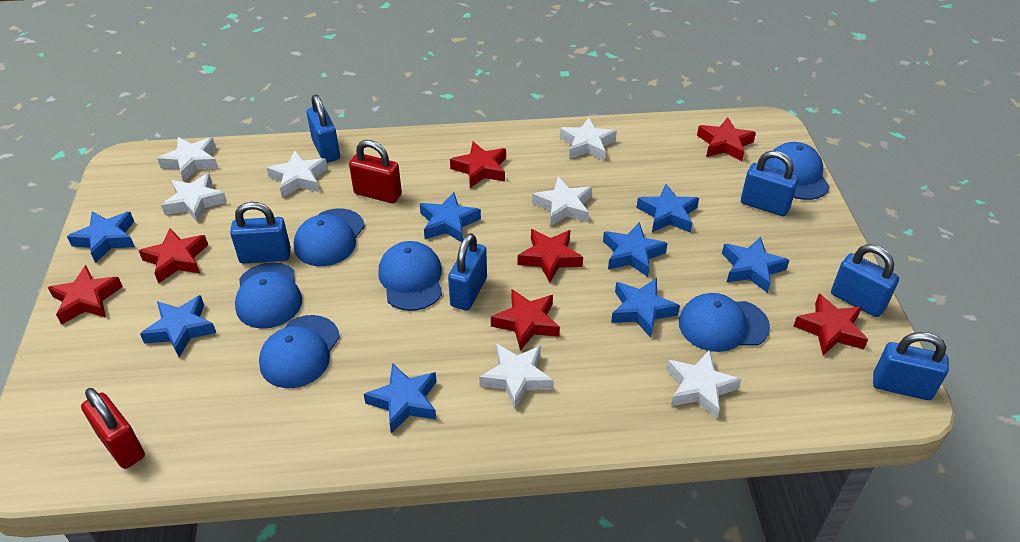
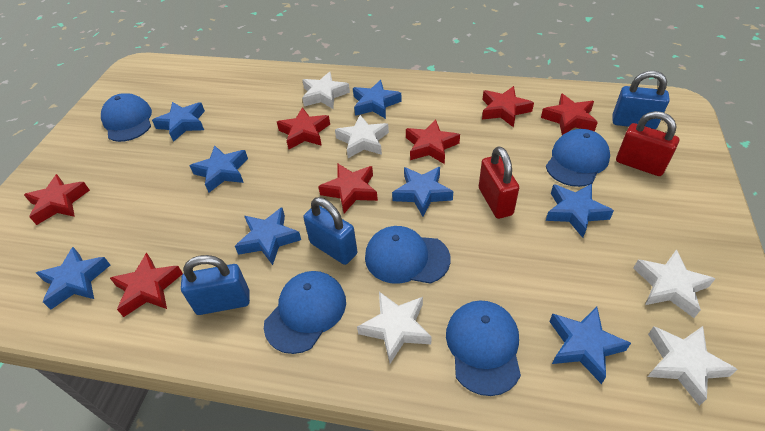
blue cap: [235,262,302,329] [259,315,340,388] [294,208,365,266] [378,241,442,311] [679,293,770,352] [765,142,830,200] = 6 -> [101,93,152,142] [264,271,346,354] [365,226,451,284] [446,301,521,396] [546,129,610,187] = 5
blue padlock: [230,202,291,264] [307,95,340,163] [448,233,487,311] [741,151,799,216] [831,244,899,317] [873,332,949,400] = 6 -> [181,255,250,315] [303,197,357,265] [612,71,670,129] = 3
white star: [157,137,218,182] [161,173,227,223] [266,151,328,198] [479,344,554,409] [532,177,592,226] [560,118,617,161] [666,350,742,419] = 7 -> [302,72,350,109] [335,115,389,158] [357,292,432,364] [633,249,715,318] [648,326,738,406] = 5

